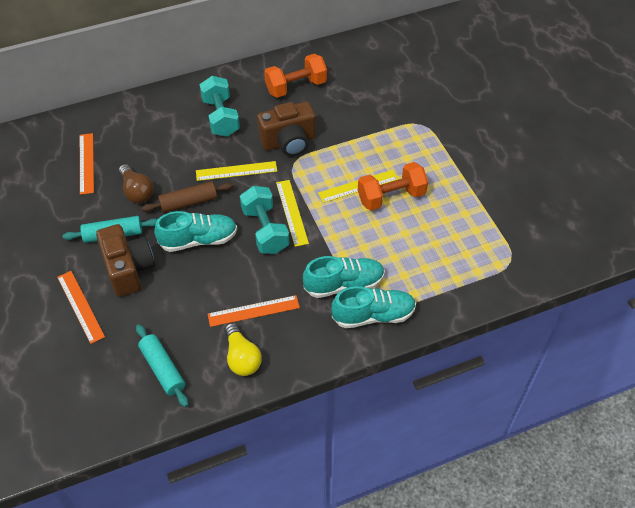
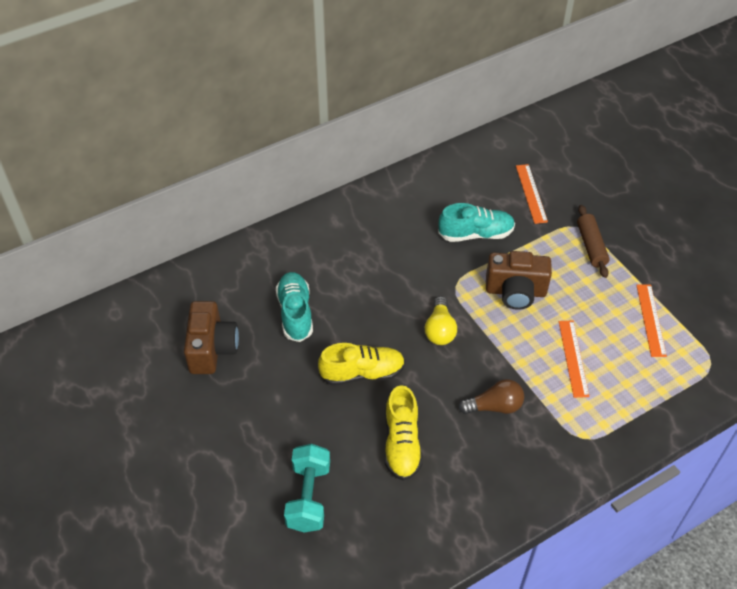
orange dumbbell: [264,54,327,98] [358,162,428,210] = 2 -> none = 0
turquoise dumbbell: [199,76,240,137] [240,186,289,254] = 2 -> [284,444,330,533] = 1
turquoise rolling pin: [63,216,158,243] [136,324,189,407] = 2 -> none = 0
turquoise shoe: [154,211,237,252] [303,256,385,298] [331,286,416,328] = 3 -> [276,272,313,342] [438,203,515,242] = 2
yellow ruler: [196,161,277,181] [276,180,309,247] [318,170,398,203] = 3 -> none = 0
yellow shoe: none = 0 -> [318,343,405,386] [385,385,423,481] = 2

